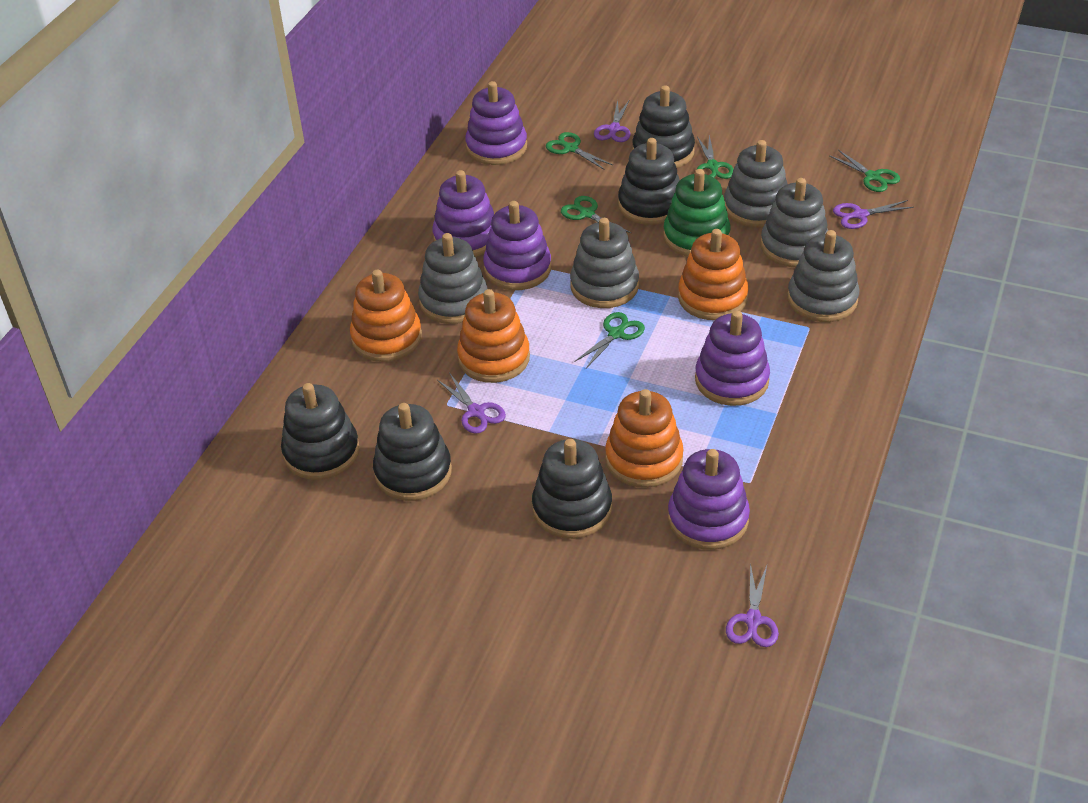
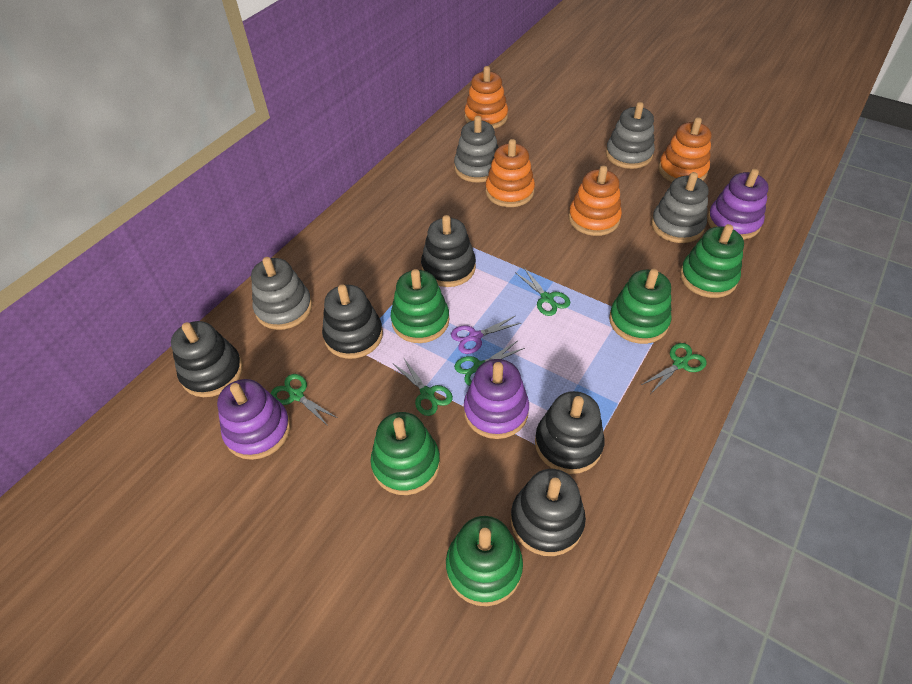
green stacking toy: [663,169,731,257] = 1 -> [370,412,440,495] [391,269,449,343] [446,516,523,606] [609,269,672,344] [680,224,744,298] = 5
grey stacking toy: [418,233,487,324] [570,218,639,308] [724,140,787,228] [761,178,828,267] [787,230,859,322] = 5 -> [251,257,312,330] [454,116,498,183] [606,102,655,169] [651,172,709,243] = 4
purple scissors: [437,373,506,434] [594,100,631,142] [726,563,779,647] [833,200,914,229] = 4 -> [451,316,521,354] = 1
purple stacking toy: [432,170,494,257] [465,81,527,165] [483,201,551,290] [668,449,750,550] [695,310,770,406] = 5 -> [217,379,291,460] [464,359,529,439] [707,169,769,240] = 3

